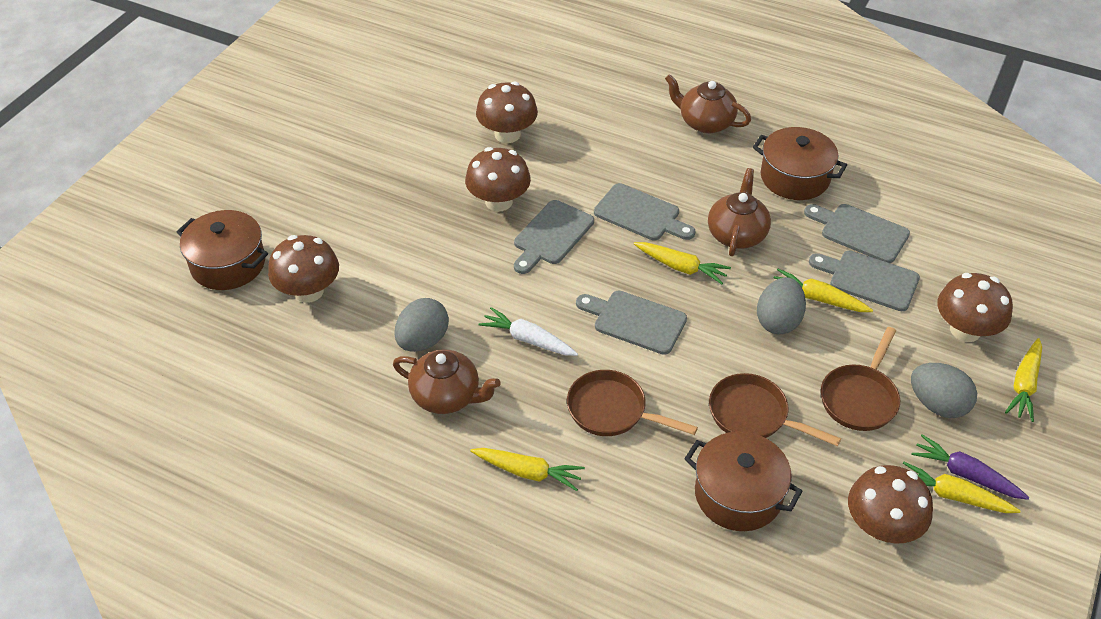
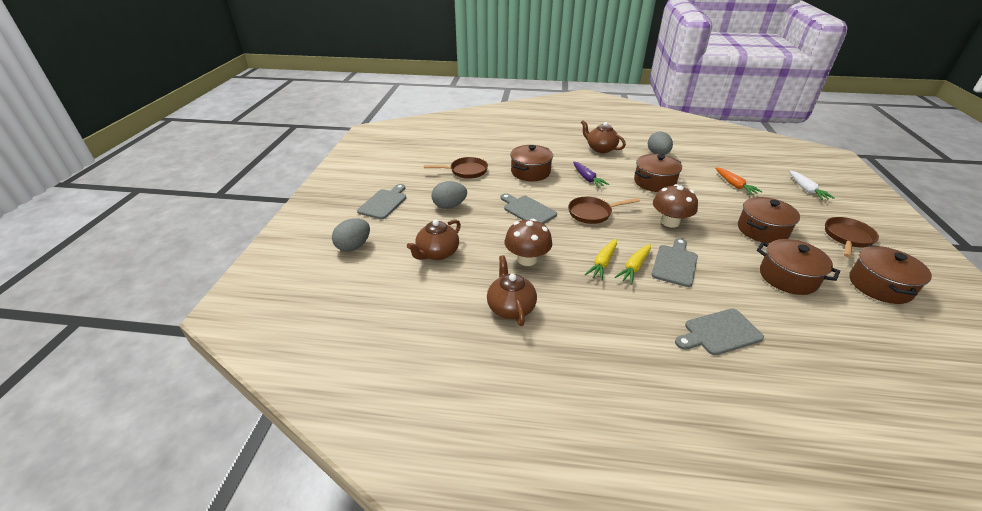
brown mushroom: [268,235,339,303] [465,147,531,212] [476,82,538,143] [848,465,933,544] [937,273,1013,342] = 5 -> [505,219,552,266] [653,184,698,228] = 2
brown pot: [177,210,268,290] [684,431,803,531] [753,127,847,200] = 3 -> [510,145,553,181] [634,154,682,192] [738,197,800,244] [757,239,840,295] [849,245,932,304] = 5
grey cutting board: [514,200,594,274] [576,291,687,355] [594,183,695,240] [804,204,910,263] [809,251,920,311] = 5 -> [357,184,406,219] [500,193,557,224] [651,238,698,287] [675,309,764,355] = 4
orange carrot: none = 0 -> [715,167,763,195] = 1
yellow carrot: [470,448,585,491] [634,242,731,284] [774,269,873,312] [903,462,1021,513] [1005,338,1042,422] = 5 -> [585,239,617,281] [615,244,651,285] = 2

